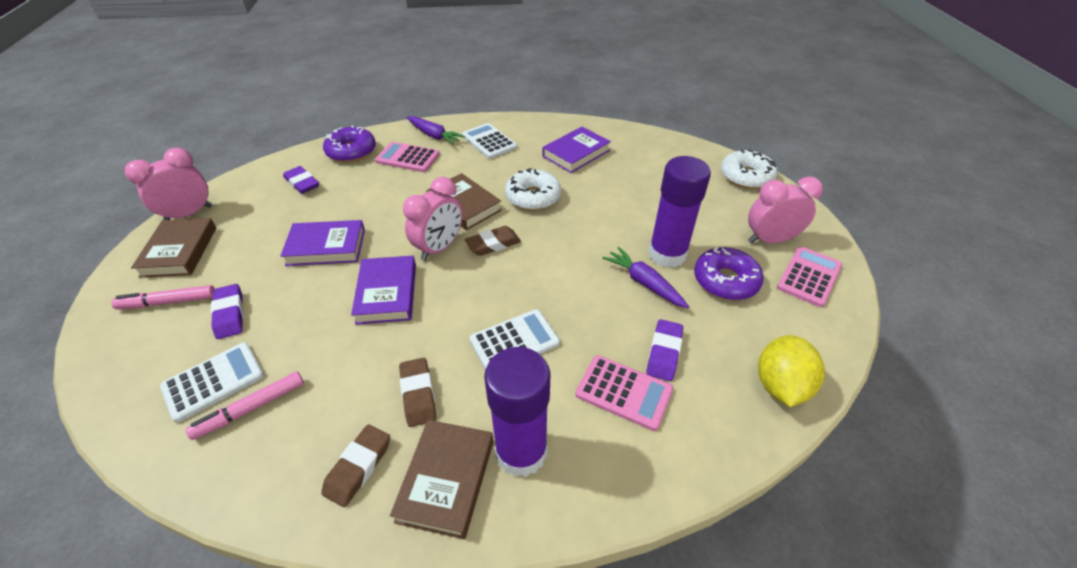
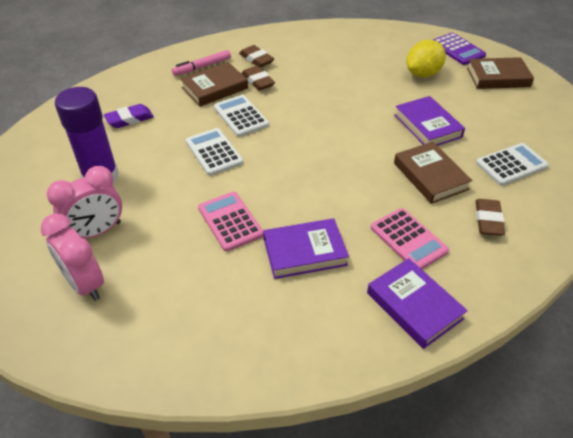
pink calculator: [375,142,440,172] [575,355,673,431] [777,247,843,307] = 3 -> [198,192,264,252] [371,208,449,269] = 2
pink clock: [125,148,212,220] [403,177,462,261] [748,177,823,243] = 3 -> [41,214,104,301] [46,166,122,239] = 2
pink marker: [111,285,215,309] [185,371,304,440] = 2 -> [172,50,231,76] = 1
purple calculator: none = 0 -> [433,33,486,65] = 1
purple carrot: [407,116,465,145] [602,247,689,308] = 2 -> none = 0
purple donut: [323,126,376,162] [694,247,764,300] = 2 -> none = 0
purple eraser: [211,284,244,339] [283,166,319,194] [646,319,683,381] = 3 -> [104,104,154,128] = 1
purple glue stick: [484,347,551,477] [648,156,711,268] = 2 -> [55,87,119,184] = 1
white donut: [505,168,561,211] [721,150,777,189] = 2 -> none = 0

